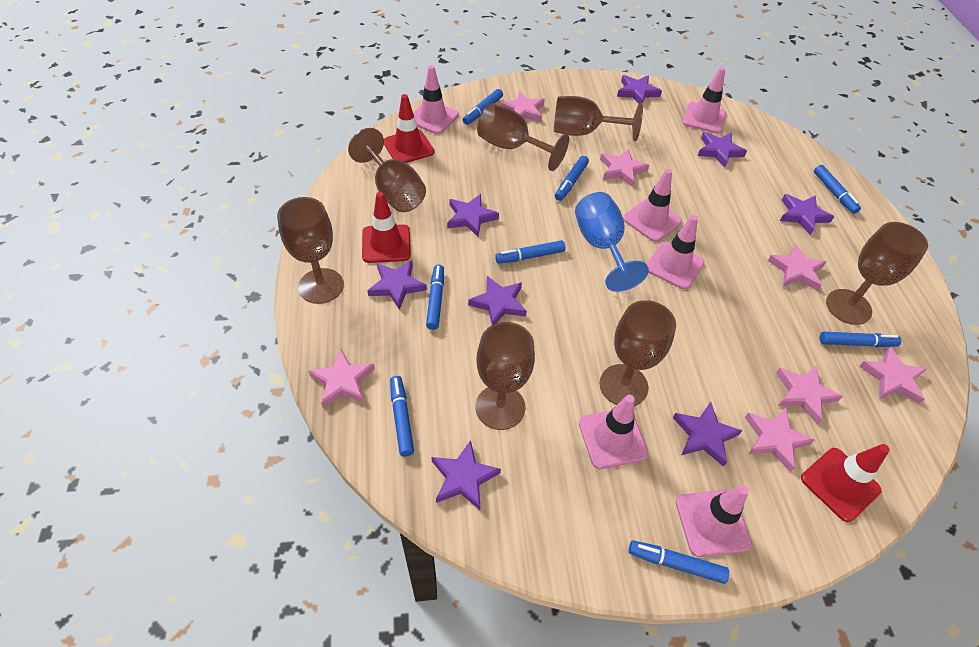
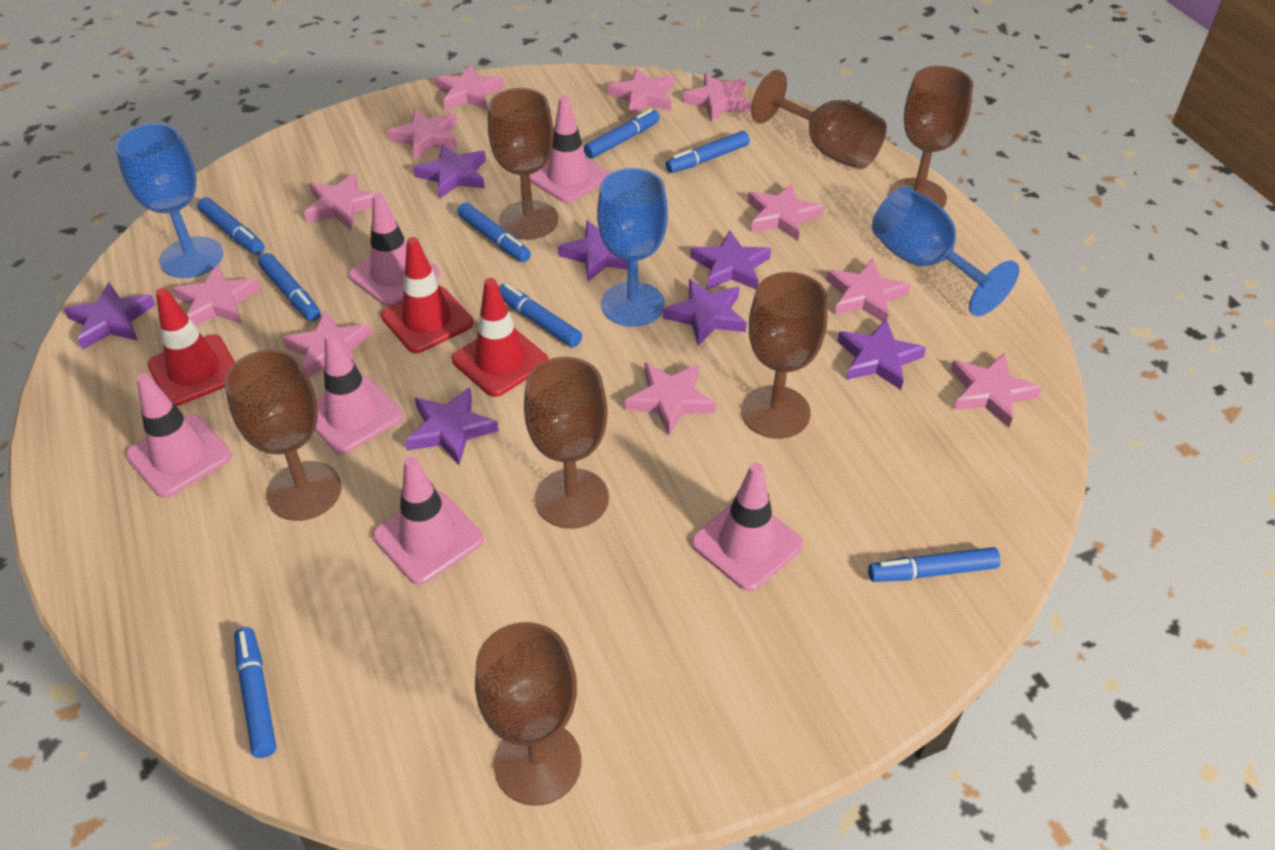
blue goblet: [575,192,649,292] = 1 -> [115,123,223,278] [597,168,668,327] [872,187,1019,316] = 3
pink star: [308,348,375,408] [500,91,545,122] [600,149,649,187] [745,408,815,472] [768,244,826,291] [776,365,843,424] [859,347,927,404] = 7 -> [173,264,261,326] [282,310,372,378] [304,173,375,229] [387,109,458,160] [435,65,504,110] [607,68,674,116] [625,363,716,436] [682,73,751,121] [747,183,824,241] [826,259,910,322] [951,353,1042,427] = 11
purple star: [367,260,427,310] [432,440,501,510] [447,194,499,237] [468,276,527,325] [617,75,662,104] [673,402,743,467] [698,132,747,168] [780,194,834,235] = 8 -> [64,282,156,350] [405,387,499,465] [413,144,486,198] [558,220,628,282] [663,279,747,346] [690,230,771,289] [837,319,926,390] = 7

